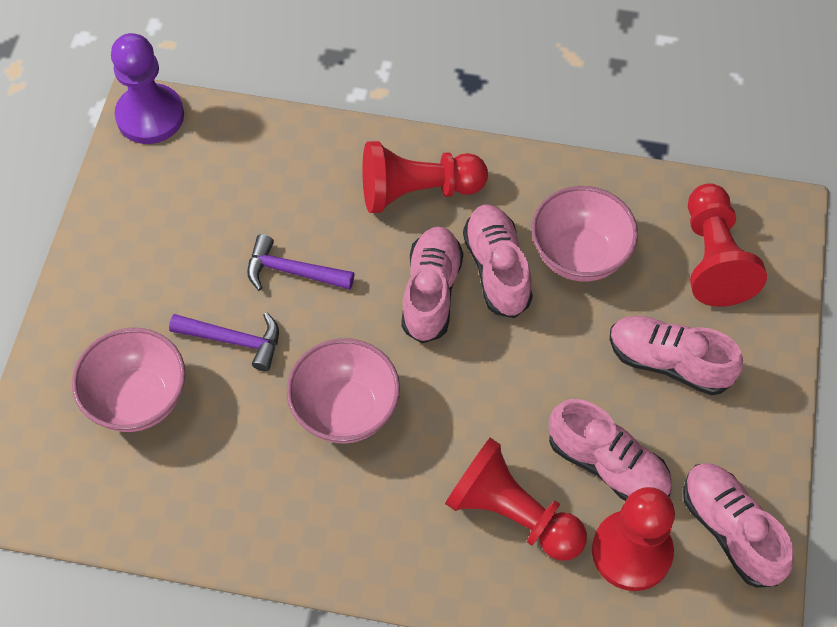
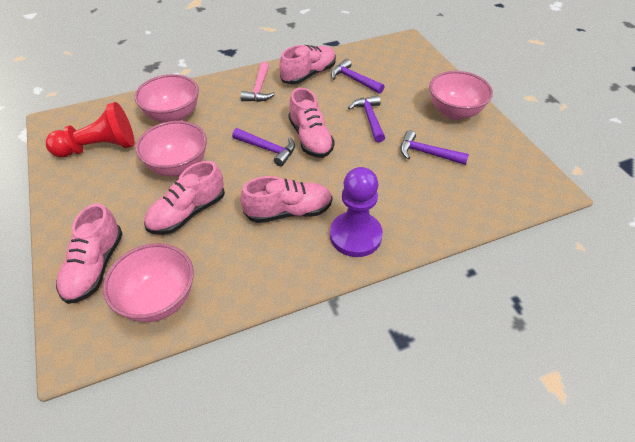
pink bowl: [72,328,186,432] [286,338,400,444] [531,186,638,282] = 3 -> [103,243,194,322] [135,74,199,123] [136,121,207,176] [429,71,493,120] = 4
pink hammer: none = 0 -> [241,62,275,102] = 1
purple hammer: [169,312,279,372] [247,234,355,291] = 2 -> [232,128,295,166] [331,59,384,94] [348,95,385,142] [400,130,469,165] = 4
red pawn: [362,141,488,213] [445,437,587,561] [592,487,675,591] [688,183,767,307] = 4 -> [46,102,135,157] = 1

